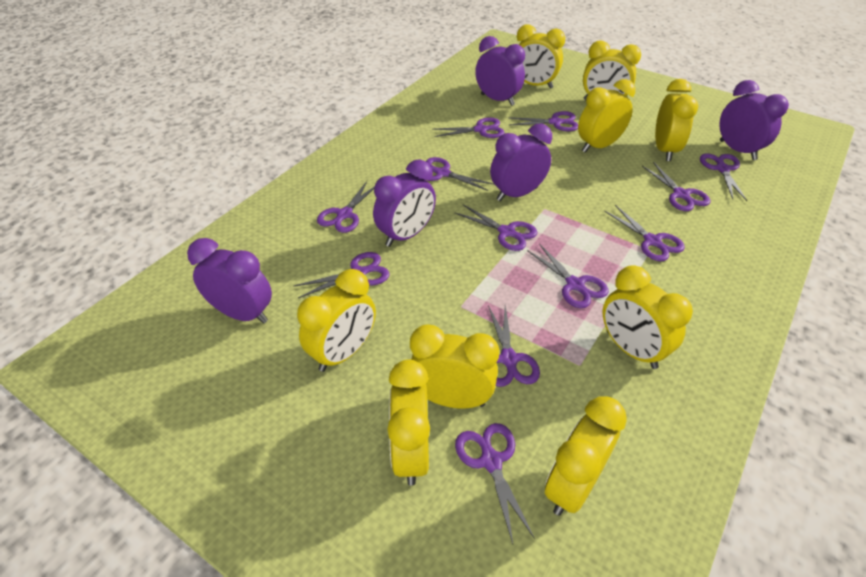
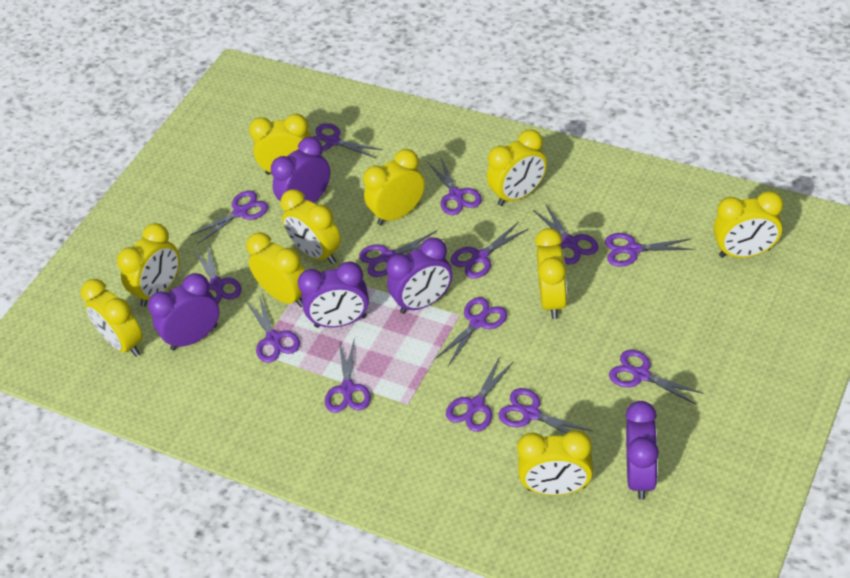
purple scissors: [294,252,390,298] [317,181,375,233] [424,157,493,191] [432,117,505,138] [454,204,537,251] [455,423,535,544] [488,305,540,387] [508,111,578,131] [527,243,609,308] [604,205,685,261] [642,162,710,211] [700,153,747,201] = 12 -> [191,191,268,244] [194,244,242,304] [246,295,300,363] [313,123,383,158] [325,340,371,413] [359,230,444,277] [428,158,482,215] [435,297,507,366] [446,357,514,432] [451,222,528,279] [498,388,593,433] [533,203,599,265] [605,233,694,267] [609,350,704,404] = 14
yellow clock: [297,269,376,372] [387,359,430,486] [410,324,499,409] [517,24,565,89] [545,396,627,516] [578,79,635,153] [583,41,641,100] [603,265,693,369] [655,79,698,161] = 9 -> [81,279,143,357] [117,223,180,307] [246,232,305,307] [249,114,312,175] [281,189,341,264] [363,149,425,225] [487,129,547,206] [517,430,593,495] [535,228,567,319] [713,191,783,258] = 10

